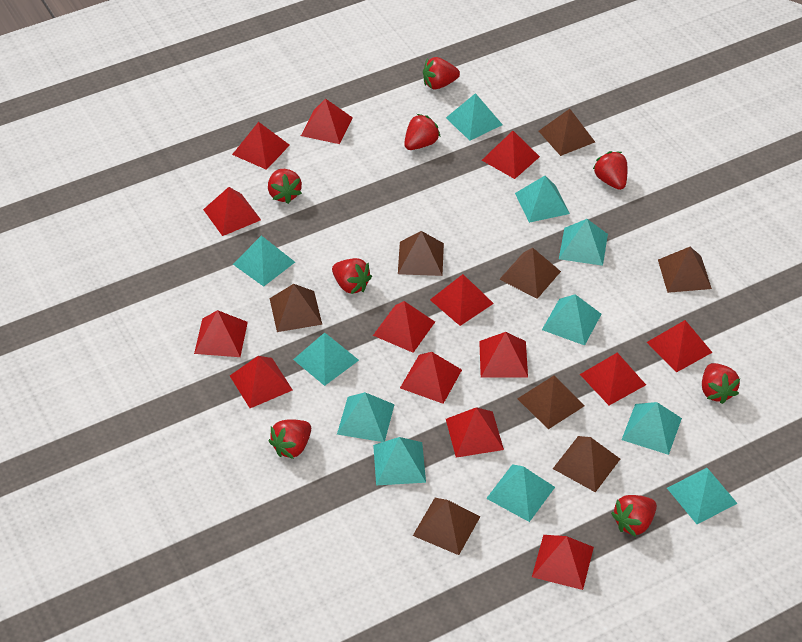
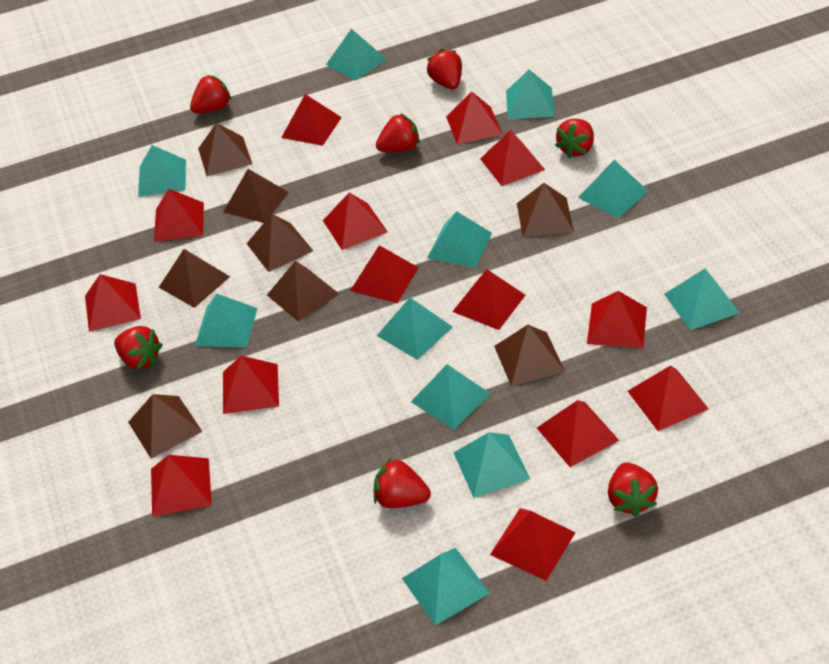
red strawberry: [268,169,302,204] [269,419,311,459] [332,258,372,294] [404,114,441,150] [423,57,460,89] [593,151,628,190] [611,495,657,537] [702,363,740,404] = 8 -> [114,326,162,370] [190,75,231,114] [374,458,431,508] [376,113,420,152] [427,49,462,90] [555,118,594,158] [608,462,658,517] = 7

